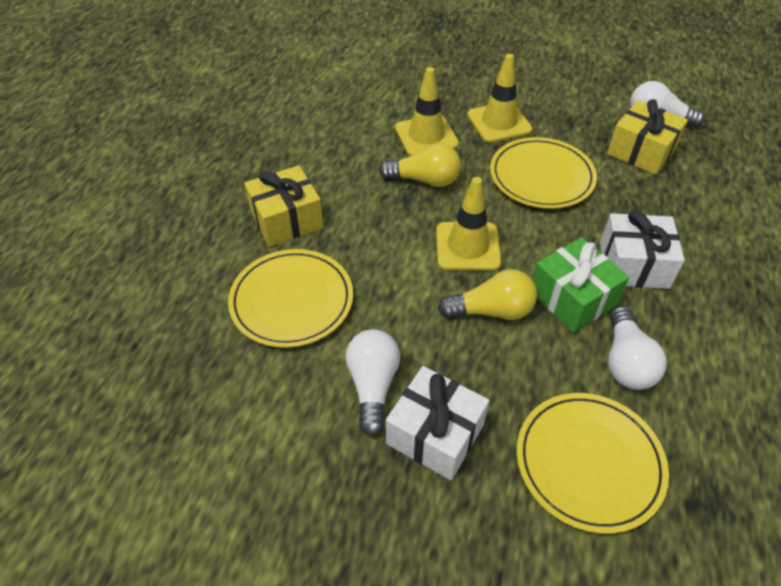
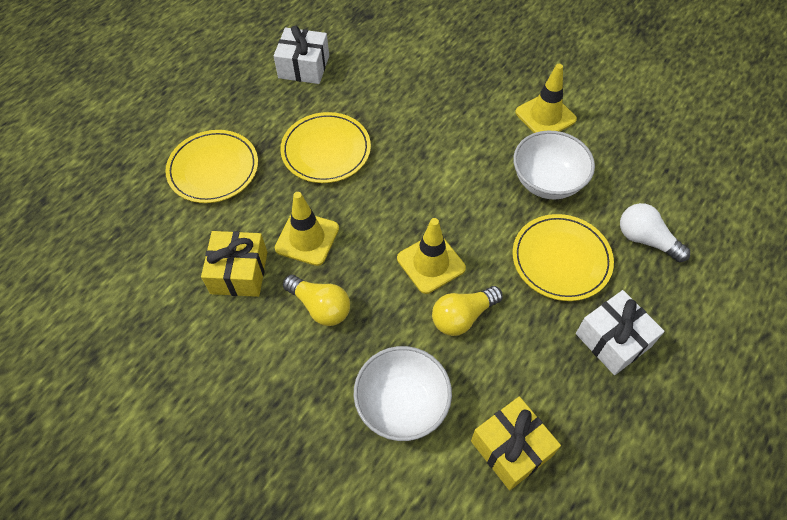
green gift: [532,237,629,333] = 1 -> none = 0
white bowl: none = 0 -> [354,346,452,441] [513,131,595,200] = 2
white light bulb: [346,329,400,436] [608,306,667,390] [630,81,705,127] = 3 -> [620,203,690,262] = 1

